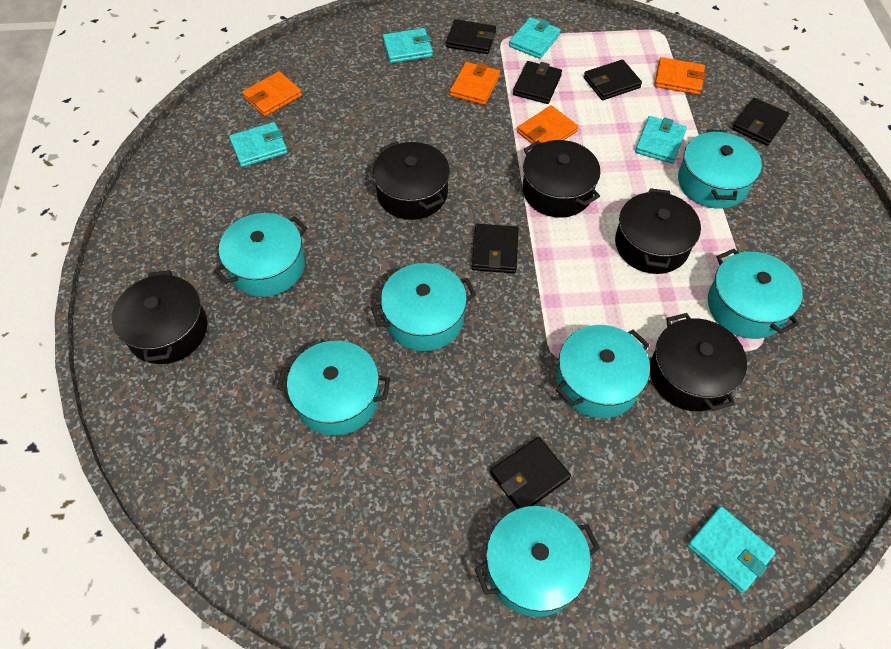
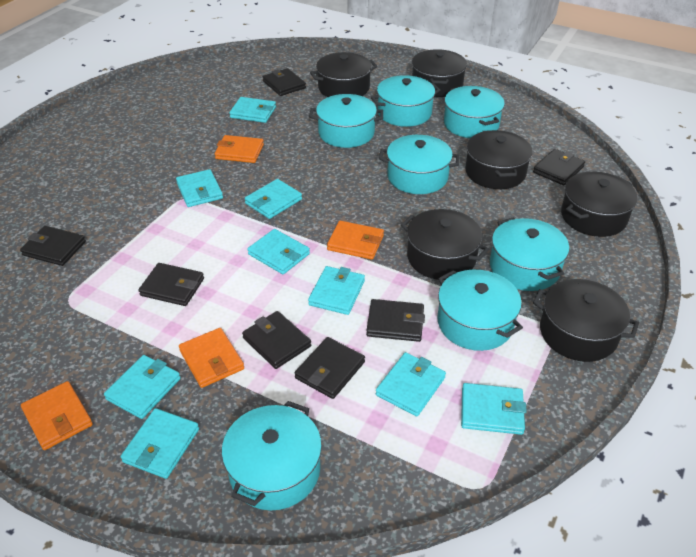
black pot: [112,270,208,364] [373,141,450,220] [522,140,600,218] [615,188,701,274] [650,313,747,411] = 5 -> [310,52,377,97] [401,209,489,280] [412,49,467,97] [465,130,533,189] [533,279,639,362] [561,172,638,237] = 6
black wallet: [446,19,496,54] [472,224,519,273] [490,437,571,509] [513,61,562,104] [584,60,642,100] [732,98,789,146] = 6 -> [20,226,86,266] [138,263,204,306] [242,311,311,369] [263,68,306,96] [295,337,365,399] [366,299,425,342] [533,149,585,185] = 7
turquoise wallet: [229,122,288,167] [383,28,433,63] [509,17,561,59] [635,116,687,164] [687,506,776,593] = 5 -> [104,355,181,419] [121,408,199,479] [176,169,223,207] [229,97,276,123] [245,179,302,219] [247,229,310,274] [308,266,365,315] [376,352,446,416] [461,383,527,435] = 9

